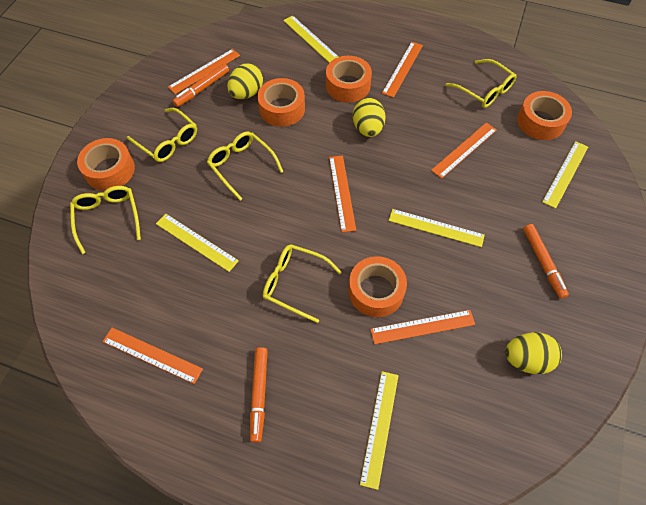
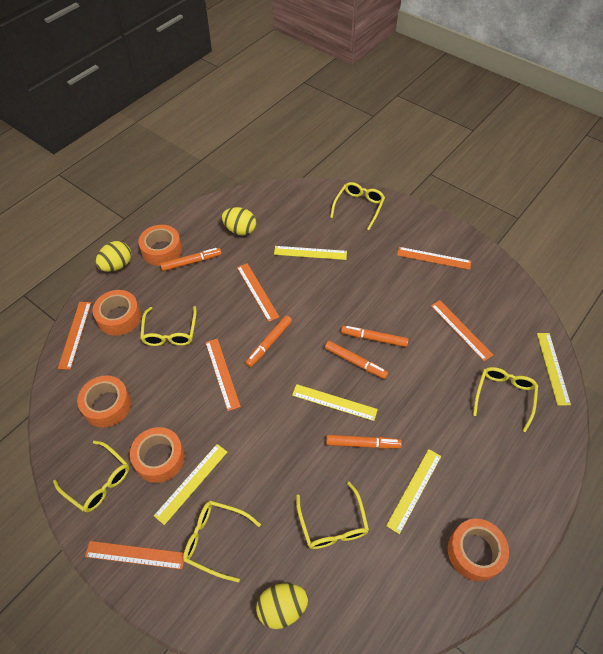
orange marker: [173,63,229,107] [250,347,268,443] [523,224,569,299] = 3 -> [160,248,222,271] [245,315,292,367] [325,341,388,379] [326,435,402,449] [341,326,409,347] = 5
yellow glasses: [70,186,141,254] [127,108,197,162] [207,131,283,201] [263,244,342,323] [446,59,517,108] = 5 -> [53,441,129,512] [140,306,197,346] [183,500,261,582] [296,482,369,549] [330,182,385,230] [473,367,538,432] = 6

